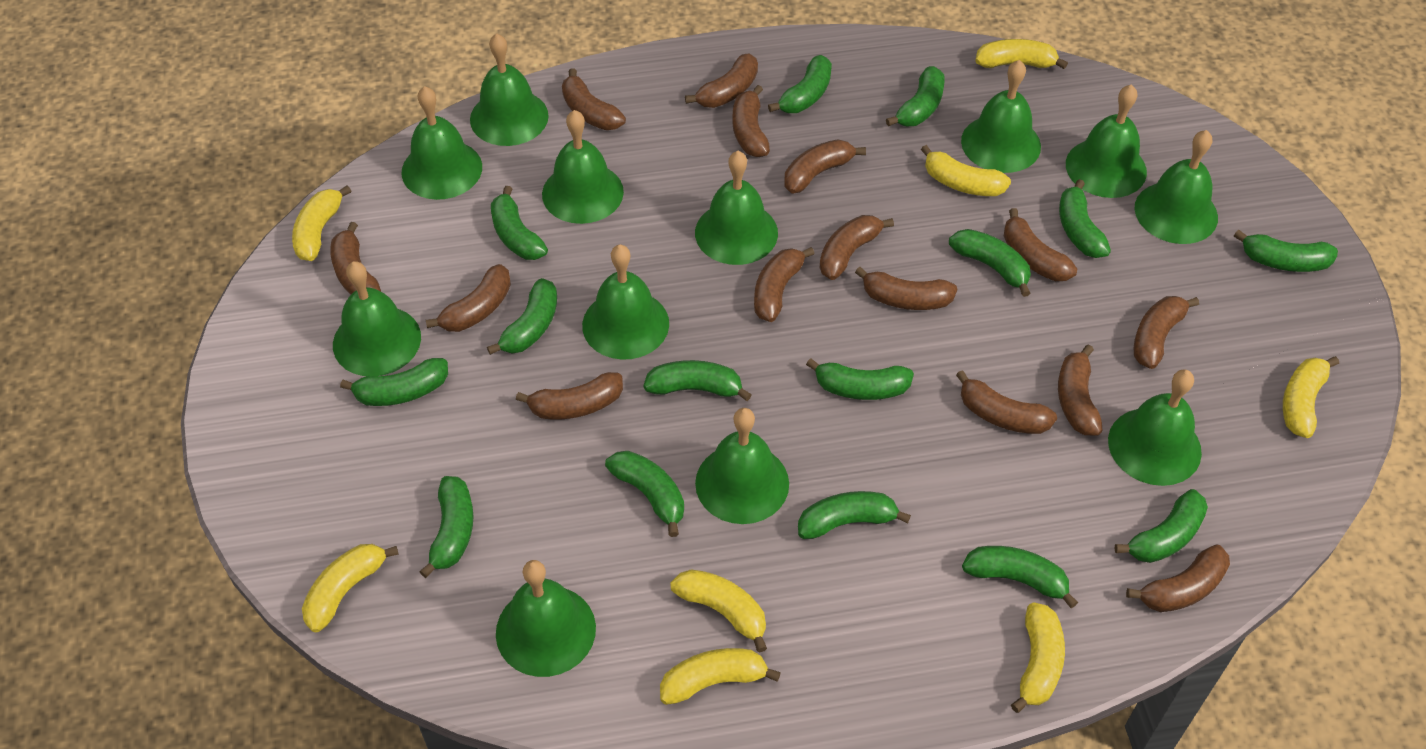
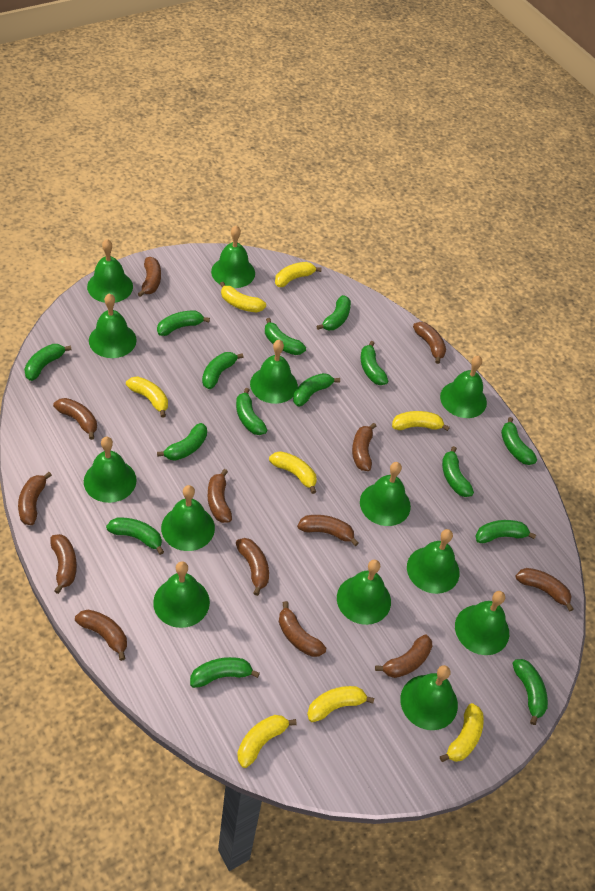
brown banana: [330,222,381,294] [426,264,511,332] [516,372,623,419] [562,68,626,130] [685,53,758,108] [733,85,770,157] [754,247,815,322] [784,139,866,193] [819,215,894,280] [855,267,957,310] [956,370,1057,434] [1004,208,1077,281] [1058,344,1103,436] [1126,544,1230,612] [1134,296,1199,369] = 15 -> [18,472,52,525] [50,534,77,594] [53,398,97,440] [75,610,127,661] [138,257,161,297] [208,469,232,523] [236,538,269,596] [279,601,326,657] [297,515,359,546] [352,423,376,471] [375,635,433,678] [413,322,446,364] [516,568,574,612] = 13
green bell: [333,261,421,376] [401,86,482,200] [470,33,549,146] [496,560,596,677] [542,110,624,224] [582,245,669,360] [695,151,778,265] [695,408,789,524] [961,60,1041,173] [1066,84,1147,198] [1108,369,1202,486] [1135,130,1218,244] = 12 -> [84,437,137,503] [87,239,133,303] [89,293,137,358] [153,561,210,628] [161,485,215,551] [211,225,255,288] [250,340,298,404] [337,560,391,625] [360,462,411,526] [400,665,458,730] [407,529,460,594] [440,356,487,418] [455,591,509,655] = 13

